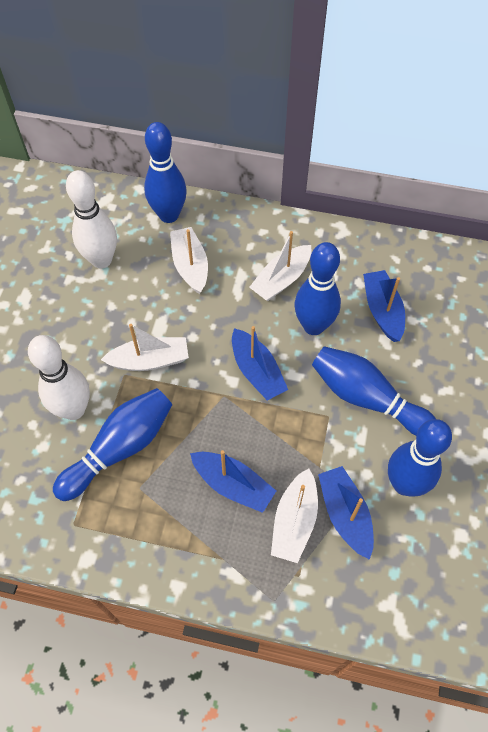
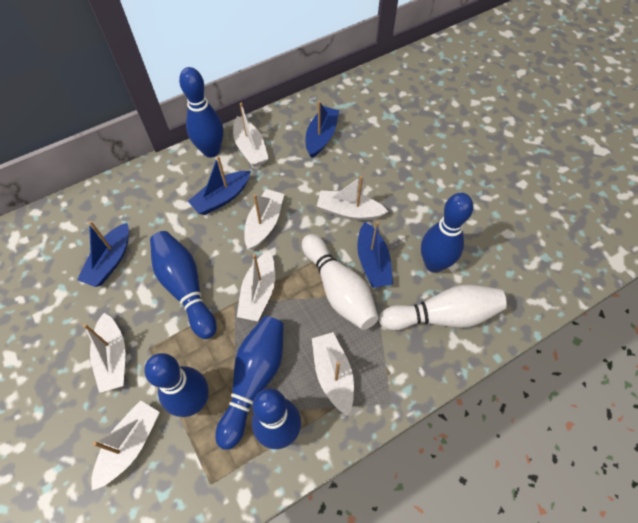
blue bowling pin: [53,388,172,501] [144,122,187,223] [295,242,341,335] [312,346,436,435] [388,419,452,497] = 5 -> [144,353,209,417] [150,231,217,339] [179,67,223,158] [215,316,284,450] [252,388,301,449] [421,193,473,272] = 6
white boat: [101,324,189,371] [170,227,208,294] [249,231,312,301] [271,468,318,563] = 4 -> [83,313,125,393] [91,400,160,490] [233,103,269,167] [237,251,275,321] [244,189,284,250] [312,332,354,416] [317,176,388,220] = 7

